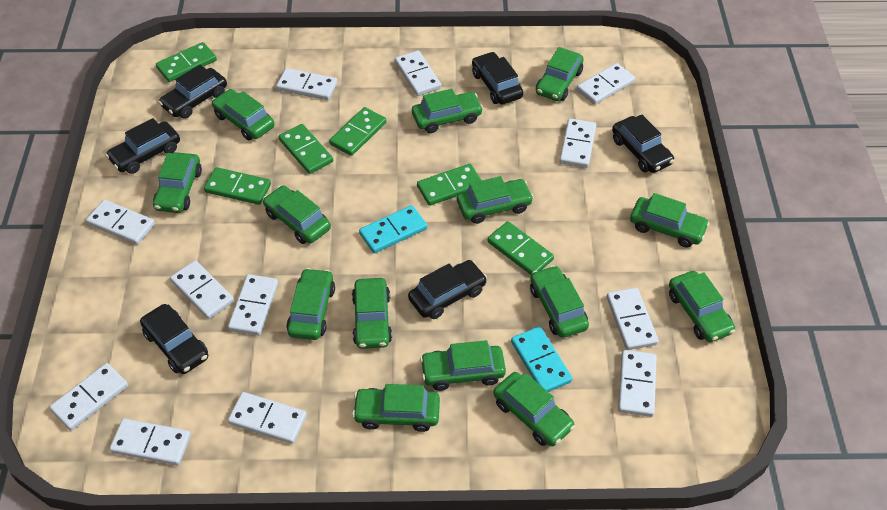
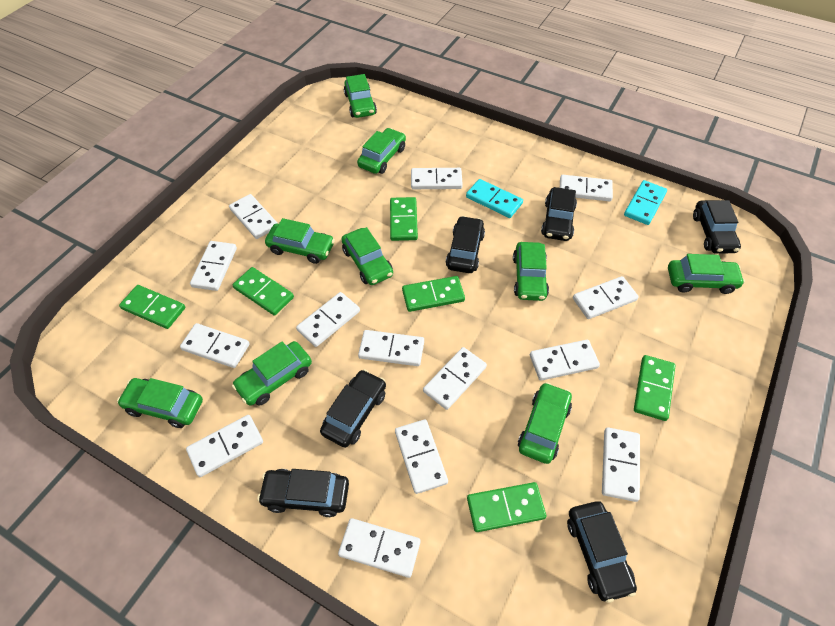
green car: [153,152,202,213] [212,89,274,140] [263,185,331,244] [286,268,335,340] [352,278,392,349] [352,384,440,432] [412,89,483,133] [420,340,506,391] [457,176,534,224] [493,372,575,447] [530,265,589,338] [536,47,584,101] [630,193,710,248] [669,271,735,342] = 14 -> [117,378,203,428] [232,341,312,406] [265,218,335,264] [341,227,393,285] [344,74,377,118] [357,128,406,174] [513,242,549,301] [518,382,572,464] [668,254,745,294] = 9
white domino: [50,363,128,430] [86,200,155,245] [109,418,191,465] [170,260,234,319] [228,274,278,335] [228,392,307,444] [276,68,337,100] [395,51,441,96] [559,118,596,168] [577,63,635,105] [606,288,658,350] [618,350,657,417] = 12 -> [180,323,249,368] [186,415,263,477] [190,241,237,291] [229,194,278,239] [296,292,360,347] [338,518,420,578] [358,330,424,366] [395,419,448,494] [411,168,463,189] [423,347,487,410] [530,340,600,381] [560,175,613,201] [573,276,639,319] [602,427,640,502] = 14

